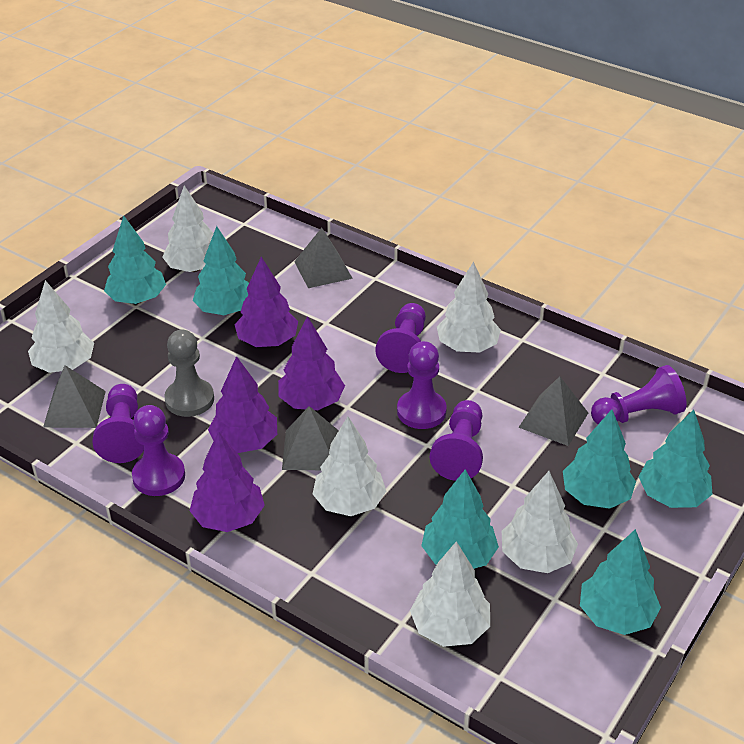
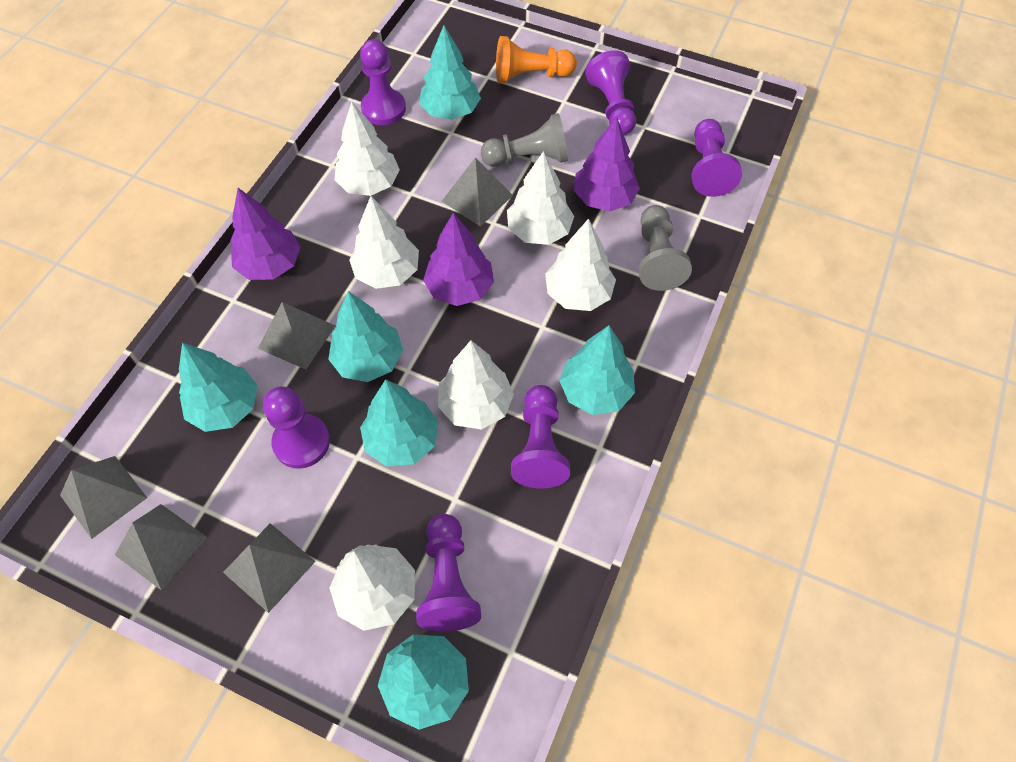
grey pawn: [164,330,214,417] = 1 -> [481,113,568,167] [638,205,692,291] = 2
grey pyramid: [43,365,106,428] [282,406,339,470] [294,228,353,288] [518,376,588,446] = 4 -> [60,456,147,539] [115,504,207,591] [223,523,316,613] [258,302,335,370] [442,158,513,227] = 5
orange pawn: none = 0 -> [496,36,577,84] = 1
purple tree: [190,431,265,532] [208,356,277,453] [235,257,298,347] [278,316,345,410] = 4 -> [230,188,301,280] [423,213,494,306] [574,117,640,211] = 3

